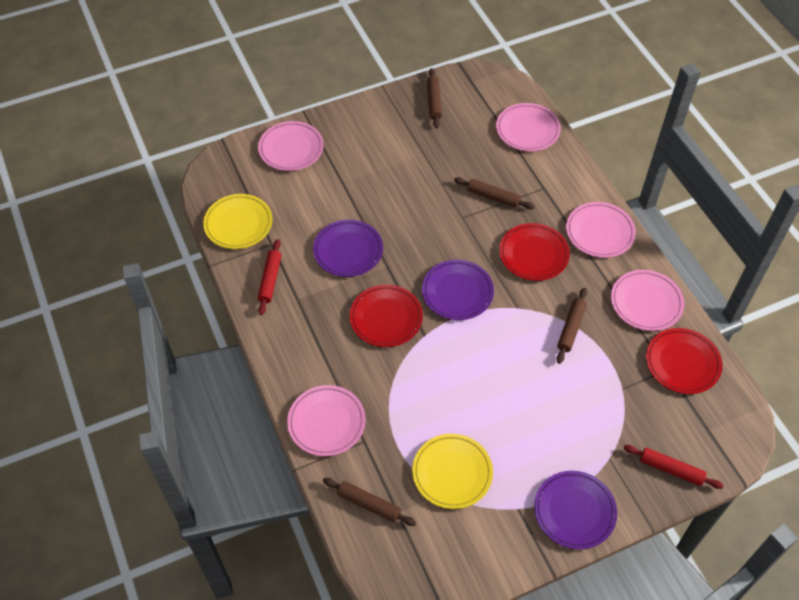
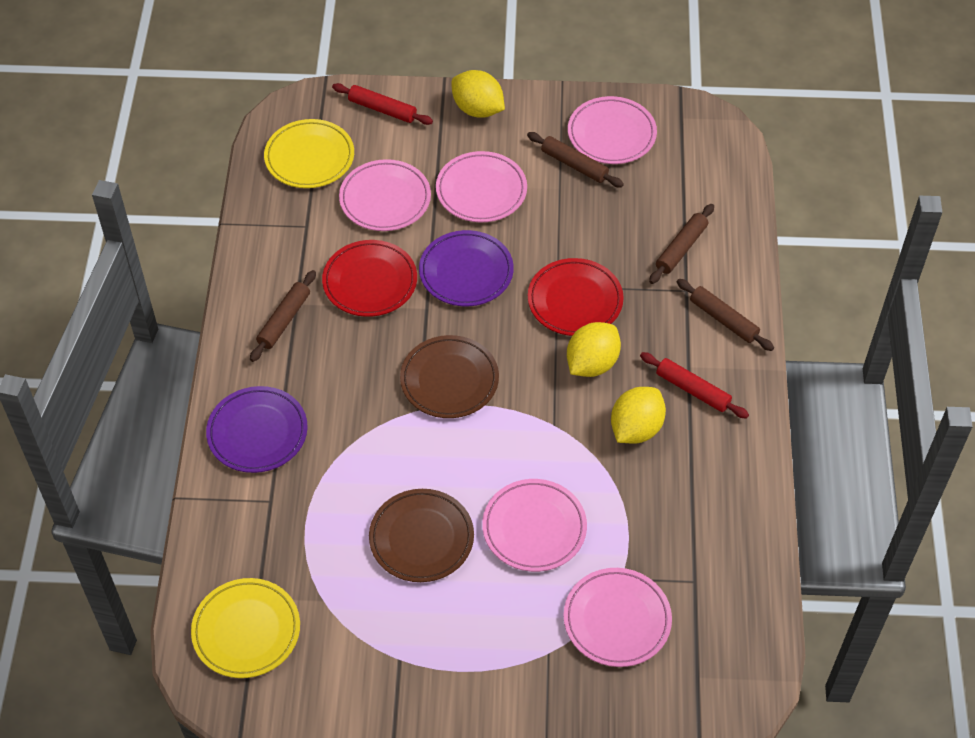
brown plate: none = 0 -> [369,489,474,582] [400,335,499,418] = 2
purple plate: [313,220,383,277] [422,260,494,320] [534,471,617,550] = 3 -> [206,386,308,473] [419,230,514,306] = 2
red plate: [350,285,423,347] [499,223,570,281] [646,328,723,394] = 3 -> [322,240,417,317] [528,258,624,336] = 2
yellow lemon: none = 0 -> [451,70,505,118] [567,322,621,377] [611,387,666,444] = 3

